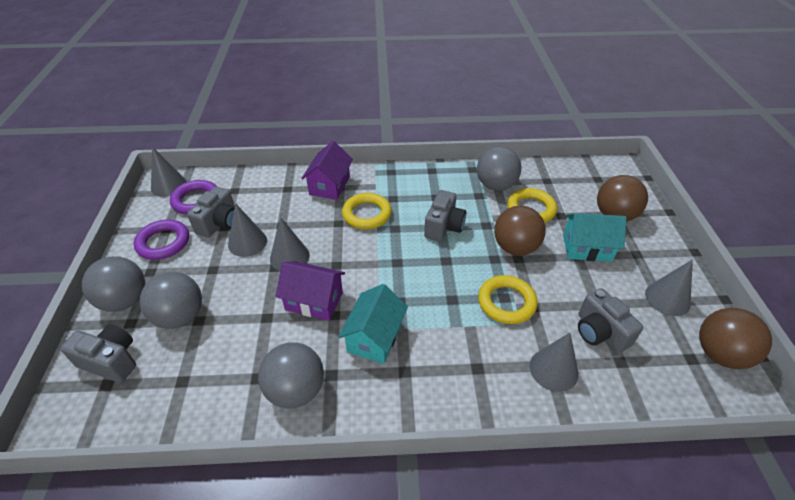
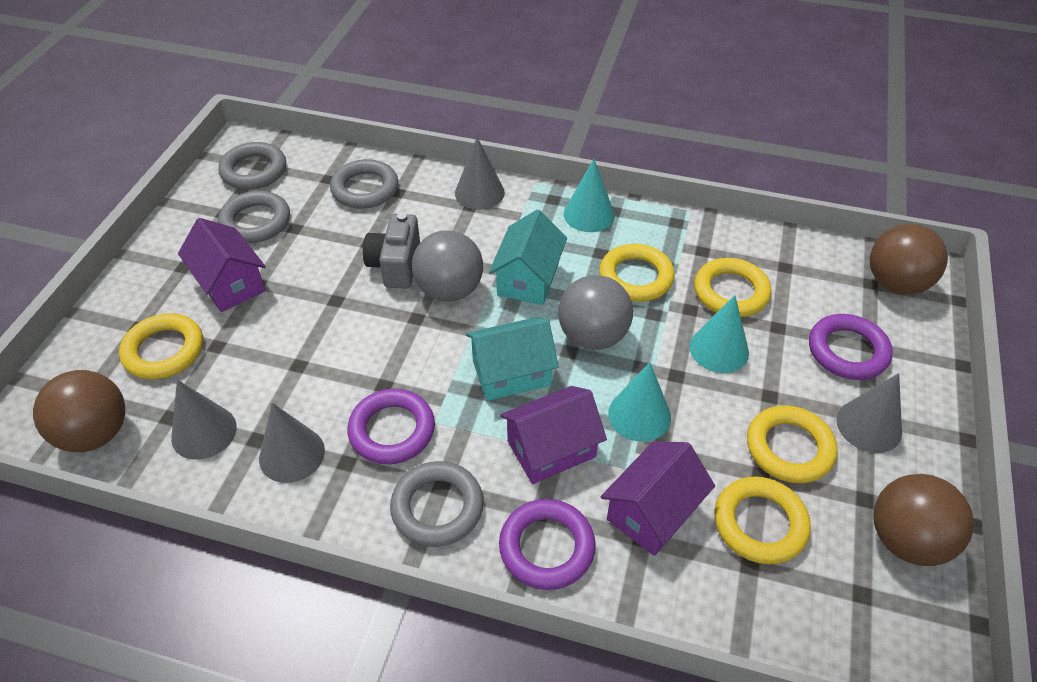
grey ball: [82,256,145,312] [140,272,202,329] [258,342,324,409] [477,146,521,191] = 4 -> [412,230,483,302] [558,275,633,350] = 2
grey camera: [60,324,136,383] [187,187,235,237] [424,190,466,241] [578,288,643,353] = 4 -> [363,212,420,289] = 1
grey cone: [151,146,187,197] [228,203,267,257] [270,217,310,271] [530,333,578,392] [645,260,693,316] = 5 -> [171,380,237,460] [259,403,325,483] [455,137,505,210] [836,373,902,453] = 4
grey ring: none = 0 -> [218,142,286,190] [218,191,290,243] [330,159,399,209] [390,461,484,547] = 4
purple house: [275,261,345,321] [301,141,353,200] = 2 -> [178,218,266,312] [500,386,607,484] [601,442,715,556] = 3
purple ring: [133,219,189,260] [170,180,217,215] = 2 -> [347,389,435,464] [499,499,596,590] [809,314,893,380] = 3
turquoise cone: none = 0 -> [564,159,615,232] [608,362,671,442] [690,295,749,373] = 3
yellow ring: [342,193,392,229] [478,275,538,324] [507,188,557,223] = 3 -> [119,313,203,379] [599,244,675,302] [694,258,772,317] [715,476,811,564] [747,405,838,483] = 5

